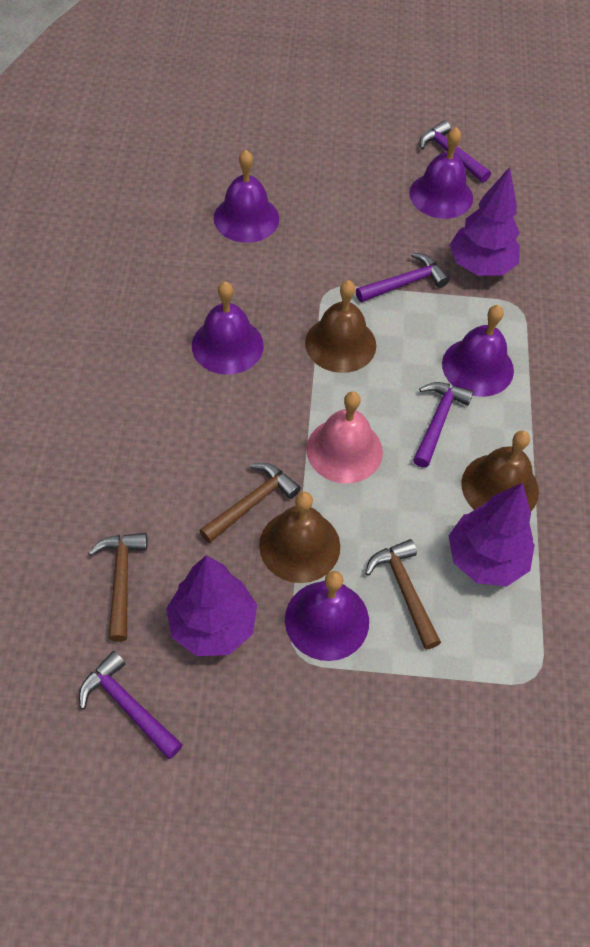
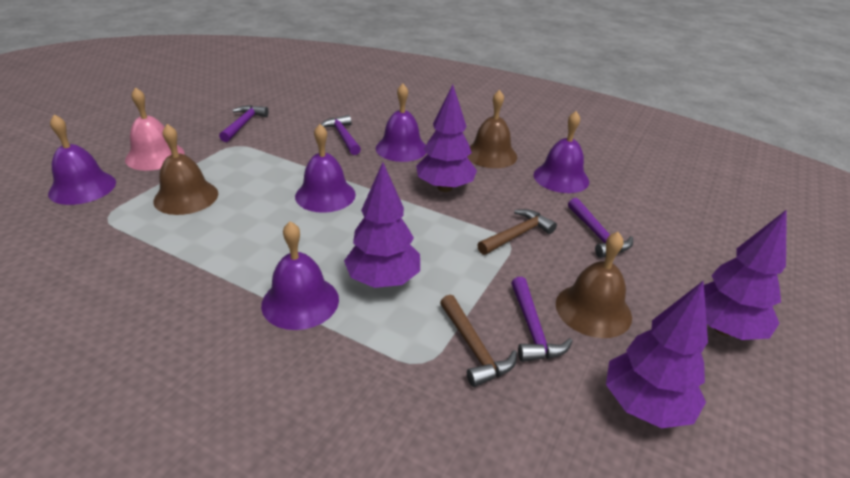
brown hammer: [88,533,148,642] [199,463,301,543] [365,539,441,650] = 3 -> [440,295,517,387] [477,209,557,255] = 2
purple tree: [166,555,257,656] [449,483,535,586] [450,167,520,276] = 3 -> [344,162,420,288] [416,84,477,192] [606,281,708,428] [704,209,787,340] = 4

